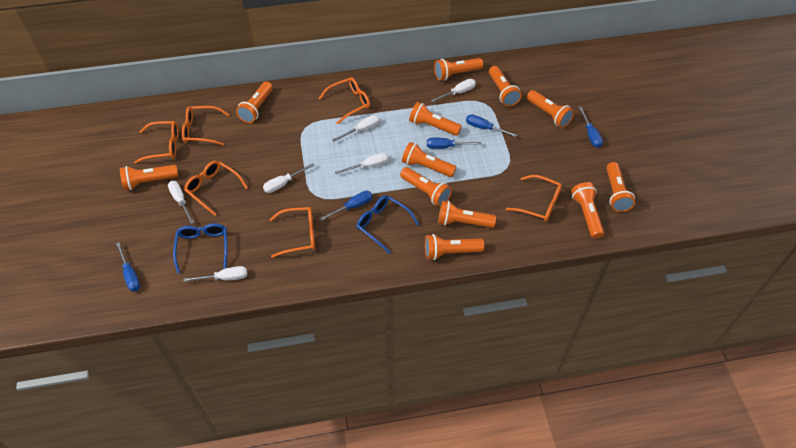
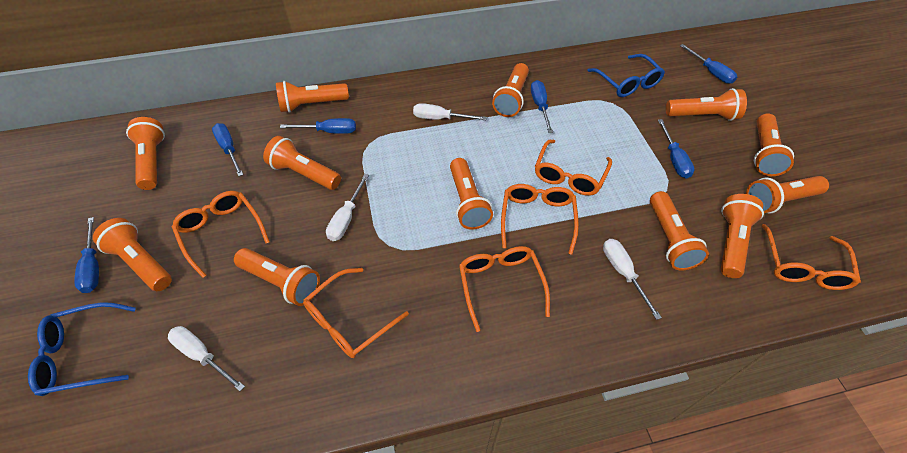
blue screwdriver: [116,242,140,292] [320,191,372,221] [427,138,482,149] [466,114,517,137] [578,107,603,148] = 5 -> [74,217,99,293] [212,123,243,176] [280,118,356,134] [531,80,553,133] [658,119,695,179] [680,44,737,84] = 6
white screwdriver: [168,181,194,224] [184,266,247,282] [263,163,315,193] [332,115,380,142] [335,153,389,174] [431,79,476,102] = 6 -> [168,326,245,391] [326,174,369,241] [413,103,487,120] [603,239,662,320] = 4

